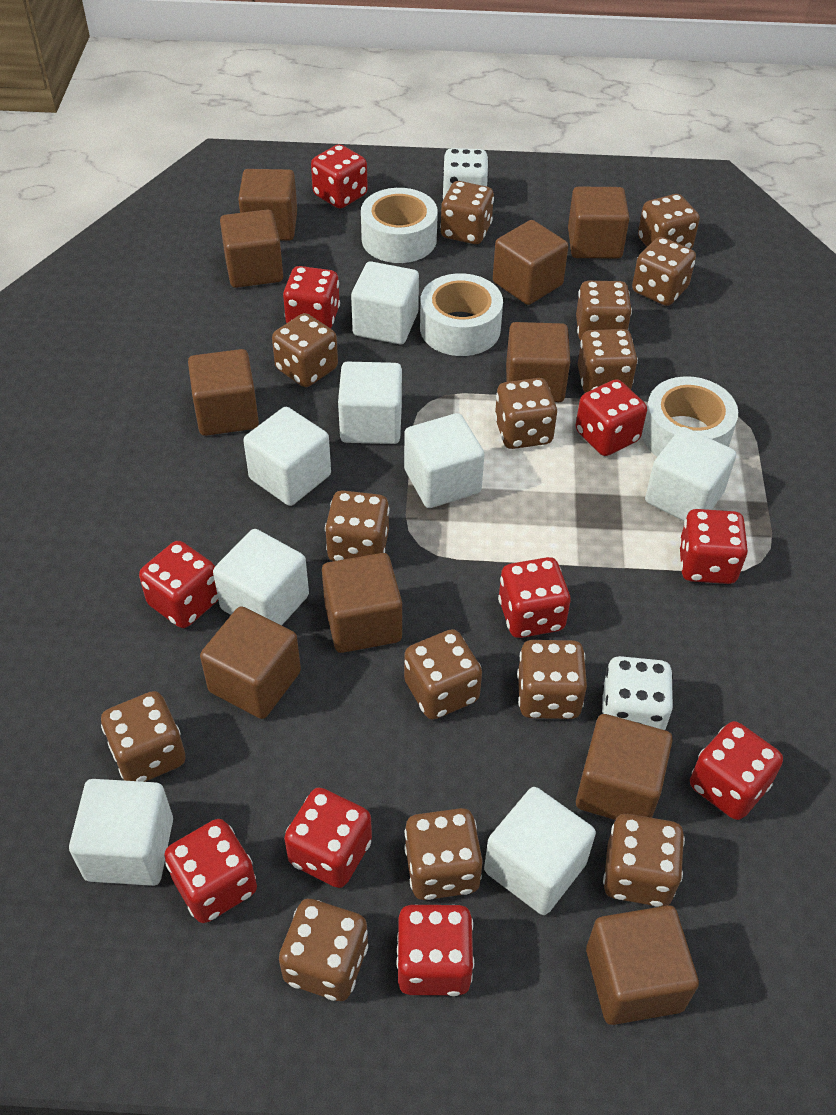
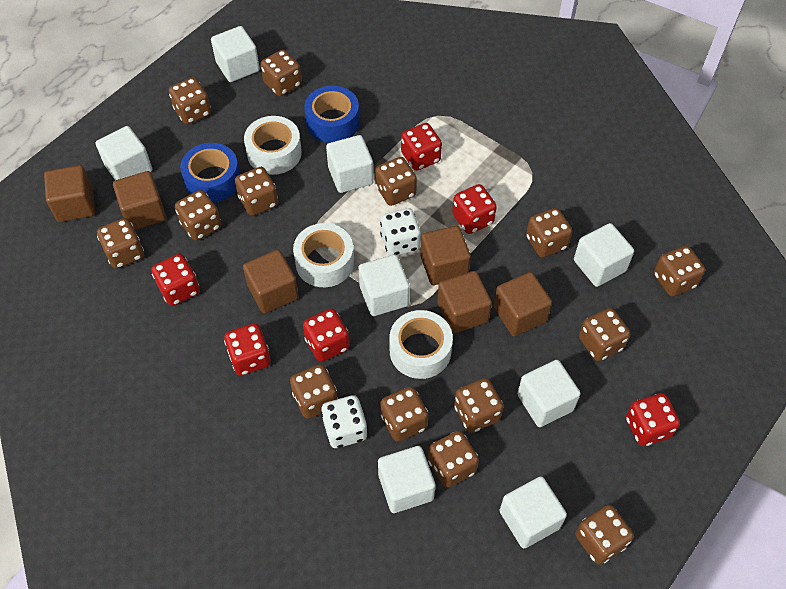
blue tape: none = 0 -> [180,143,240,203] [304,86,359,143] = 2
brown cube: [188,349,259,436] [200,606,301,719] [220,209,283,288] [238,169,297,241] [322,553,402,653] [493,220,568,305] [506,322,570,402] [568,187,630,259] [576,714,673,820] [586,905,699,1025] = 10 -> [44,165,95,222] [113,171,166,230] [243,250,299,314] [420,226,471,285] [437,271,492,334] [494,272,552,336] = 6
red dice: [139,541,218,628] [164,819,257,923] [283,266,340,328] [284,787,372,888] [311,144,368,209] [396,904,474,996] [498,557,570,638] [576,379,647,456] [679,509,748,584] [690,721,783,820] = 10 -> [151,254,200,306] [224,323,271,375] [303,308,350,362] [401,123,442,171] [452,184,497,234] [626,393,680,446] = 6

